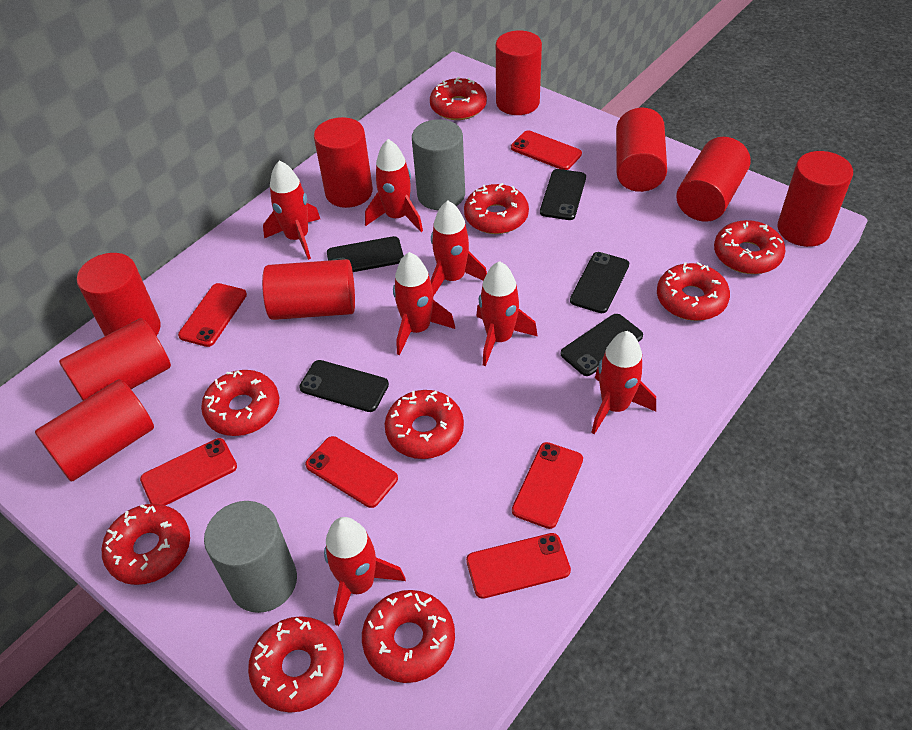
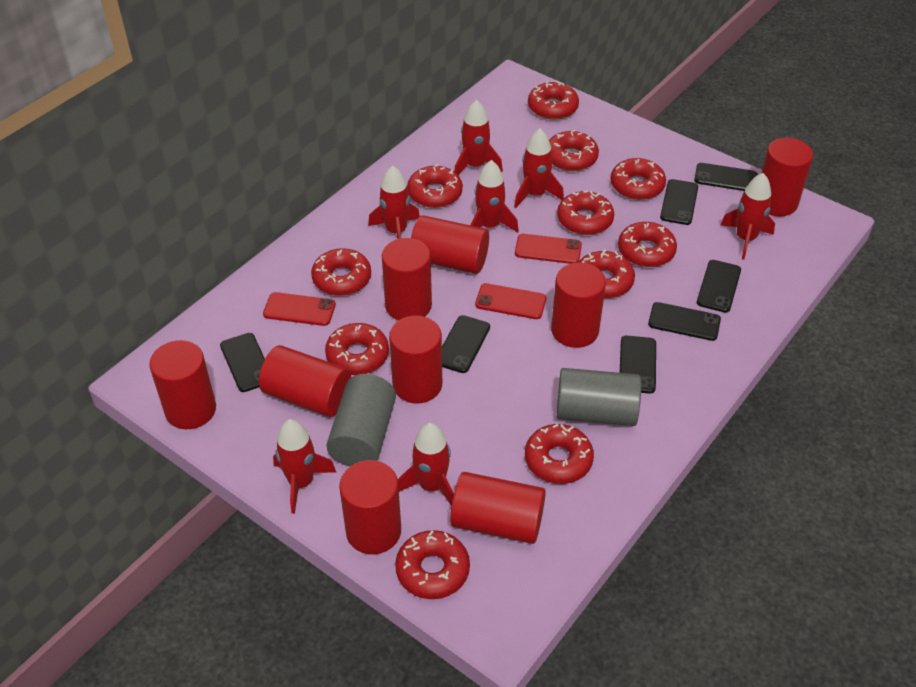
black phone: [299,360,389,412] [327,236,404,272] [540,169,586,220] [561,314,643,376] [570,252,629,313] = 5 -> [220,333,265,392] [442,315,490,373] [620,336,656,394] [648,302,721,341] [660,179,698,225] [694,163,758,191] [697,260,741,313] = 7
red donut: [102,504,190,585] [201,370,279,436] [248,616,344,713] [362,590,455,683] [385,390,464,459] [430,77,487,120] [464,183,529,234] [657,262,730,321] [714,220,786,274] = 9 -> [311,248,371,296] [325,323,389,375] [395,530,470,599] [407,164,463,208] [525,424,594,484] [528,81,579,120] [549,130,599,171] [557,190,614,235] [579,250,635,298] [611,158,666,200] [618,222,677,267] = 11
red phone: [140,438,237,506] [178,283,247,347] [305,436,398,508] [466,533,571,599] [511,130,582,170] [512,442,583,529] = 6 -> [263,292,336,326] [475,283,546,319] [515,234,582,264] = 3

